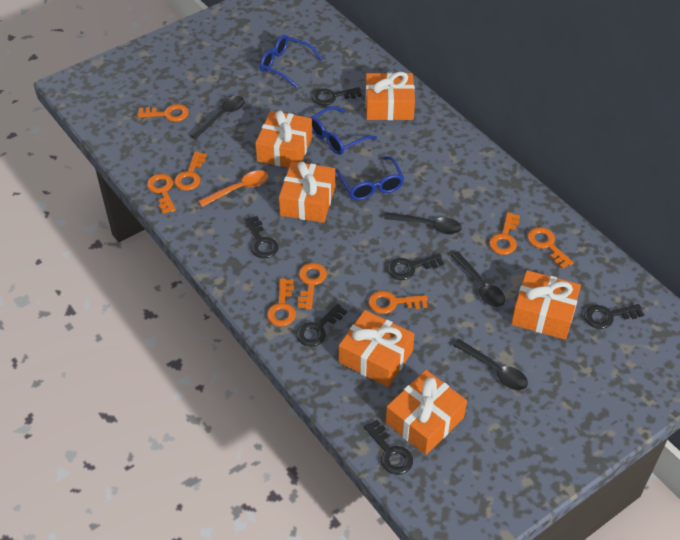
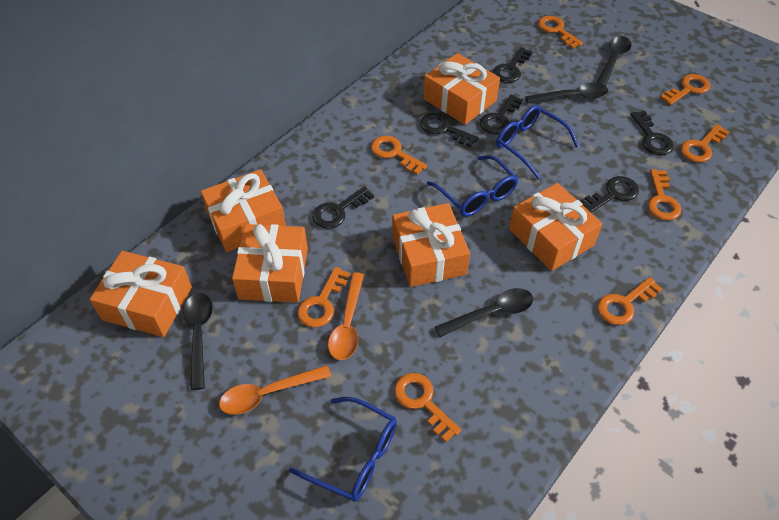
orange spoon: [198,170,268,207] = 1 -> [219,365,331,415] [328,272,364,360] = 2

